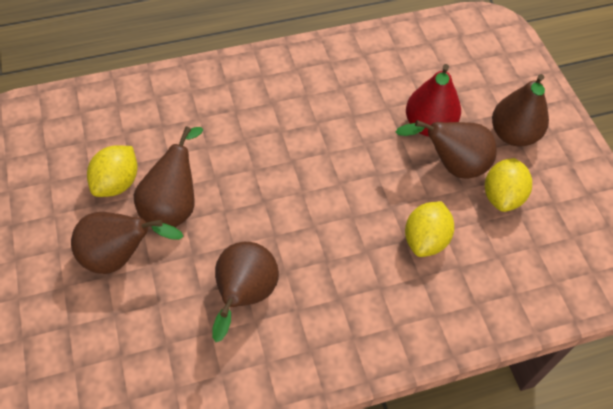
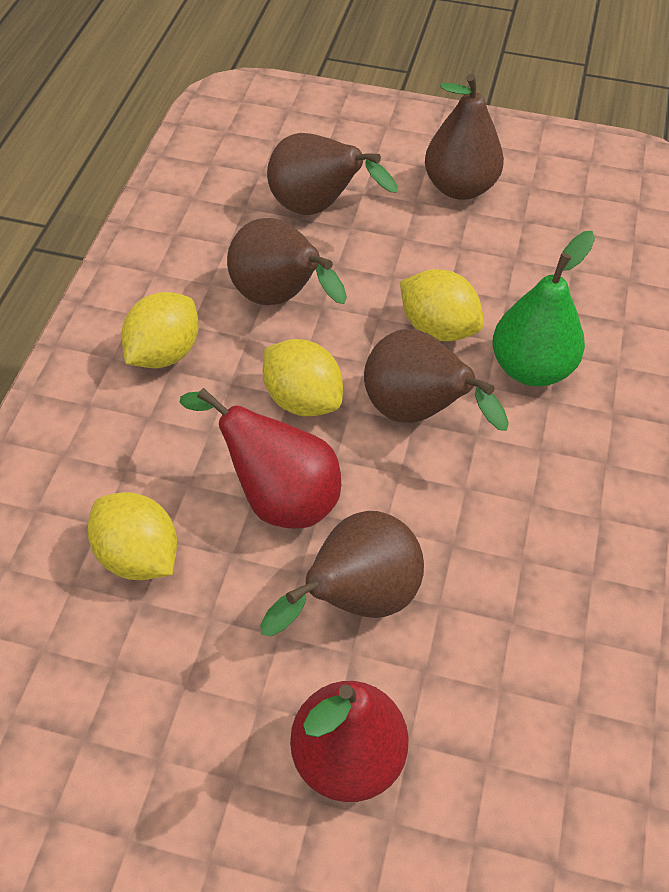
green pear: none = 0 -> [492,231,595,386] = 1
red pear: [406,64,461,137] = 1 -> [180,388,341,529] [290,681,409,802] = 2
yellow lemon: [87,145,138,197] [405,201,454,257] [485,158,532,212] = 3 -> [88,492,177,580] [121,292,199,368] [263,339,343,416] [400,269,484,341] = 4

